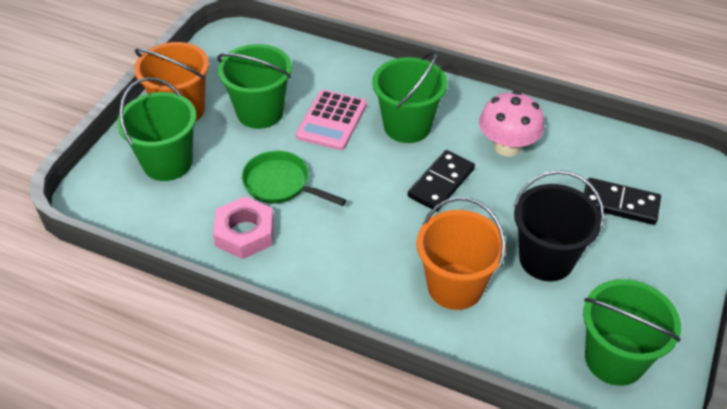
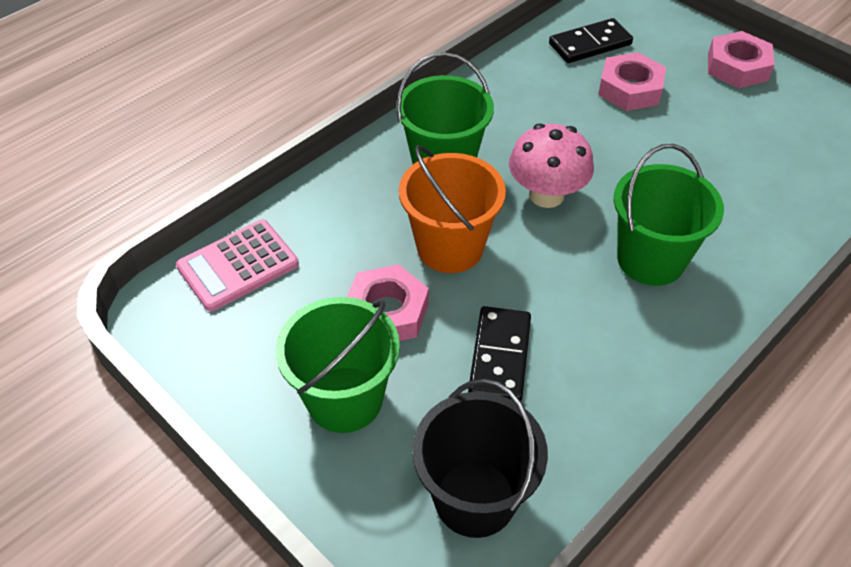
green bucket: [117,77,197,181] [217,44,292,129] [372,50,447,143] [583,279,681,386] = 4 -> [276,297,400,433] [396,52,494,164] [614,144,724,286] = 3
green pan: [242,151,346,206] = 1 -> none = 0
orange bucket: [134,42,209,121] [417,197,506,310] = 2 -> [399,145,506,273] = 1
pink nut: [213,196,274,259] = 1 -> [347,264,429,341] [598,52,666,111] [708,31,775,88] = 3

